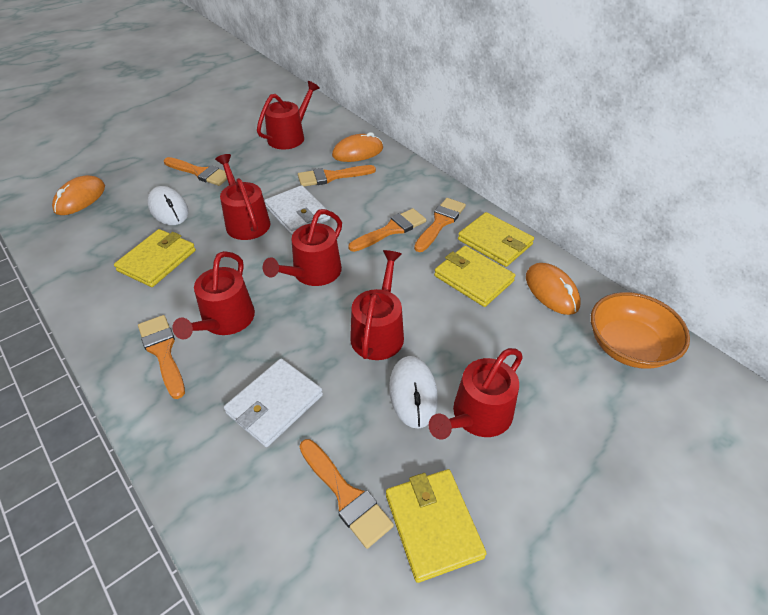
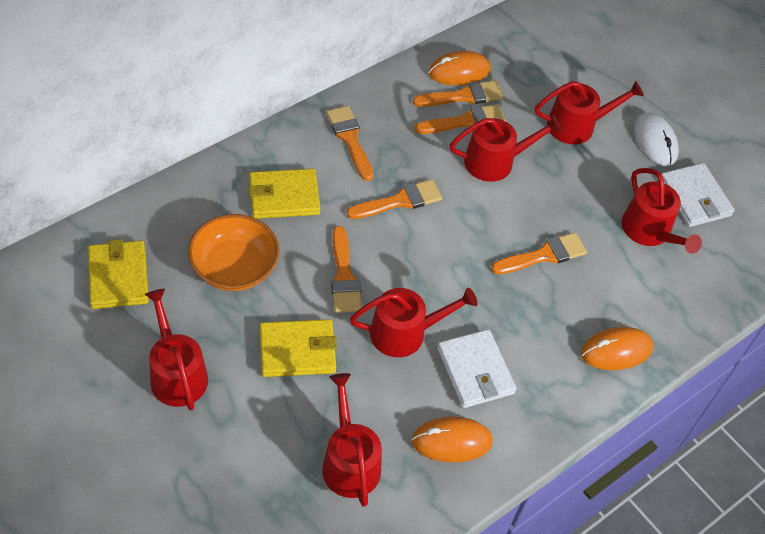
white mouse: [147,186,189,225] [389,356,438,429] = 2 -> [634,112,679,166] = 1
yellow wallet: [114,229,196,287] [386,469,487,583] [434,245,515,307] [458,212,534,267] = 4 -> [88,239,149,309] [249,169,320,219] [260,319,337,377] = 3

